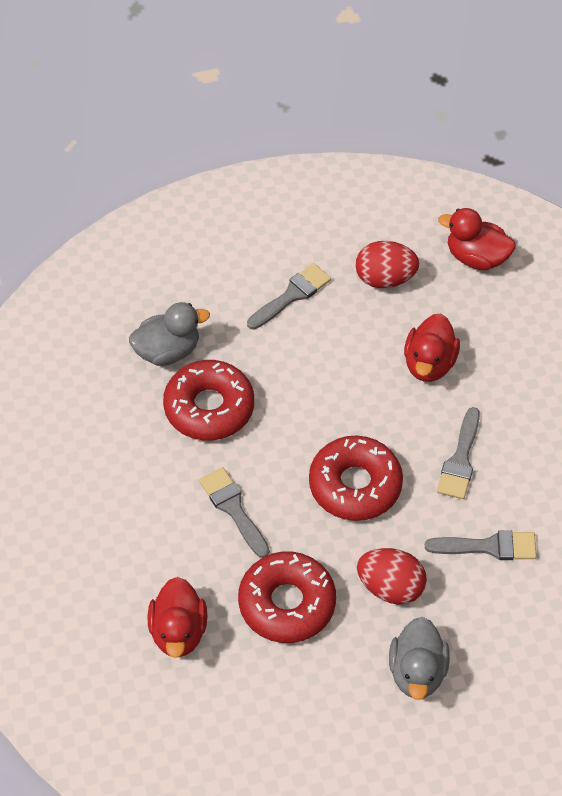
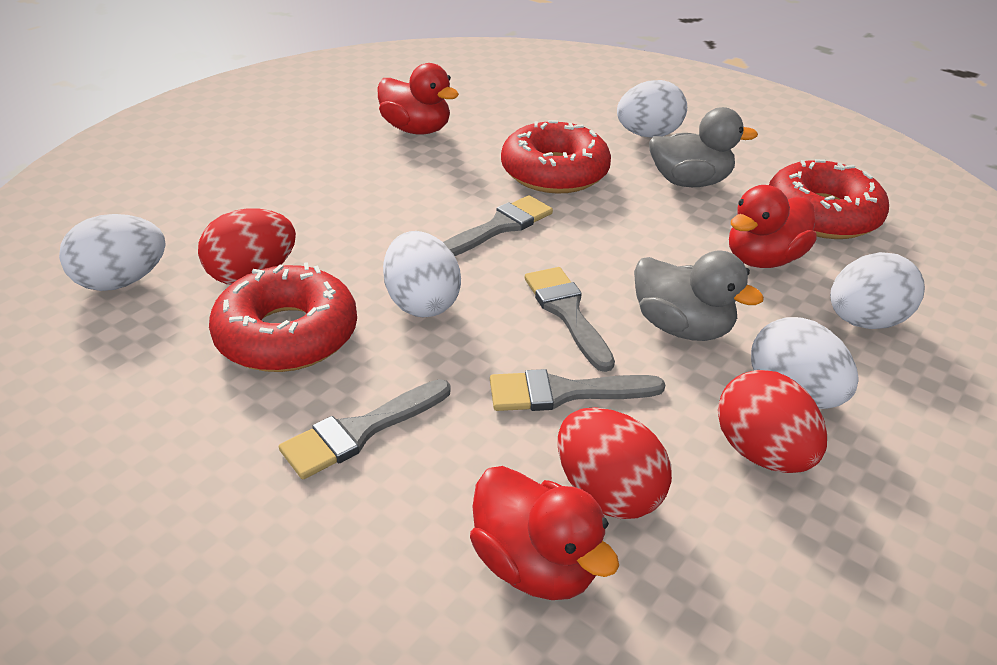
red egg: [355,241,419,288] [357,548,427,605] = 2 -> [198,209,296,285] [558,407,672,519] [718,370,827,473] = 3
white egg: none = 0 -> [59,214,166,291] [383,231,461,317] [617,80,687,137] [751,317,858,409] [830,252,925,329] = 5

